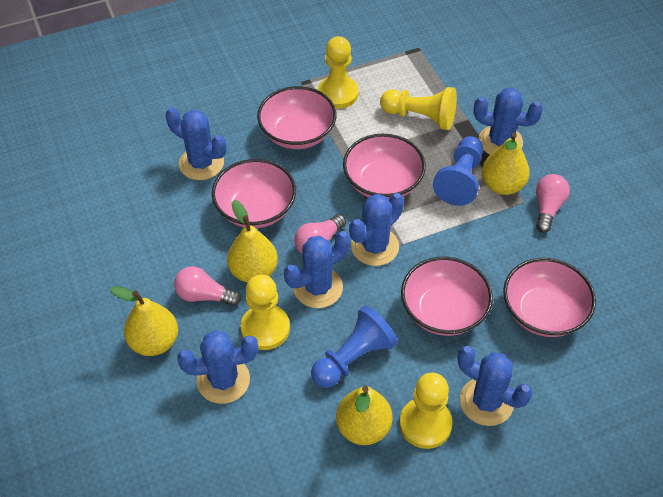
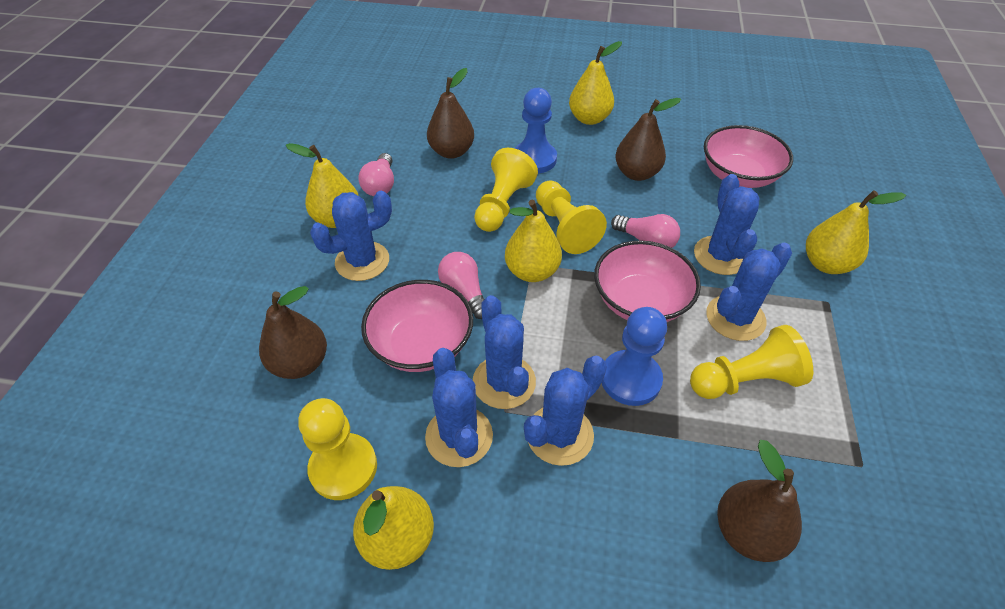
brown pear: none = 0 -> [259,286,327,379] [427,68,474,159] [615,98,681,181] [717,440,802,562] = 4
pink bowl: [212,159,296,228] [257,86,336,149] [343,134,426,199] [401,257,493,336] [503,258,596,337] = 5 -> [361,280,473,372] [594,241,701,322] [704,125,793,188] = 3
yellow pear: [110,286,178,356] [227,200,278,283] [336,386,392,445] [482,132,530,195] = 4 -> [286,143,359,228] [353,486,434,570] [505,200,562,282] [569,41,622,125] [806,190,906,274] = 5

